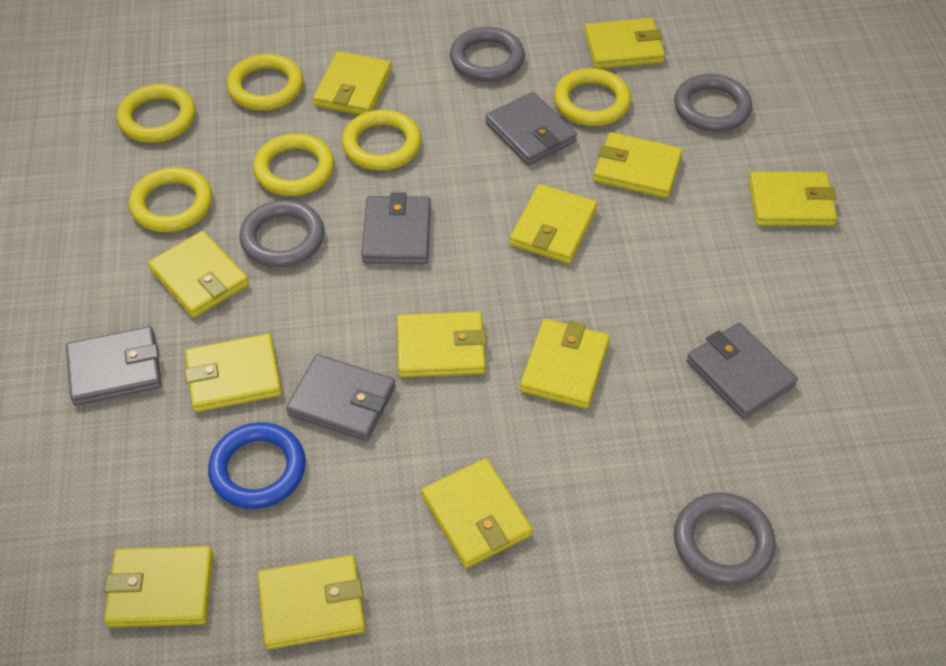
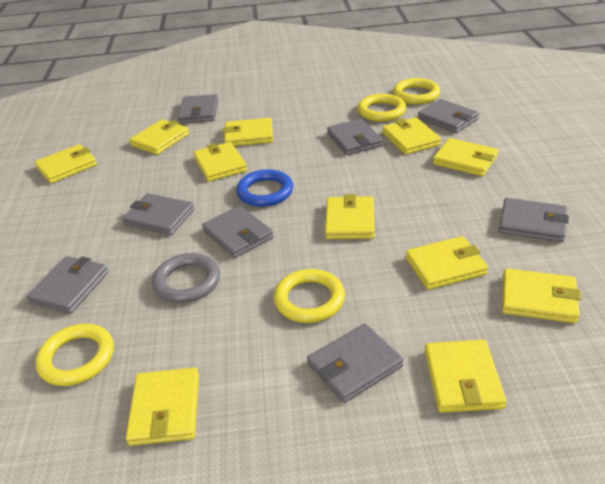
grey ring: [239,200,324,267] [450,27,525,82] [674,74,752,132] [674,492,776,586] = 4 -> [152,253,220,303] = 1
grey wallet: [66,326,162,406] [286,354,396,441] [361,192,431,264] [485,92,577,165] [687,323,798,419] = 5 -> [26,256,108,314] [122,193,194,235] [178,94,219,123] [202,206,274,258] [307,324,404,403] [327,118,383,155] [418,99,479,133] [499,198,569,242] = 8
yellow ring: [117,84,196,143] [129,167,212,232] [227,54,304,111] [253,134,334,196] [342,110,421,170] [554,68,631,126] = 6 -> [36,324,114,386] [274,269,345,323] [358,94,406,122] [393,78,440,104] = 4
yellow wallet: [104,546,213,628] [148,231,249,318] [184,333,282,412] [257,555,366,650] [313,51,392,115] [397,311,487,377] [422,458,532,568] [510,184,597,264] [520,319,610,409] [584,18,665,69] [593,132,683,198] [748,172,837,226] = 12 -> [34,144,97,183] [126,367,199,446] [129,119,189,155] [193,142,247,182] [223,118,273,146] [325,194,375,239] [382,117,441,155] [406,236,488,290] [425,340,506,413] [433,138,498,176] [502,269,581,323] = 11

